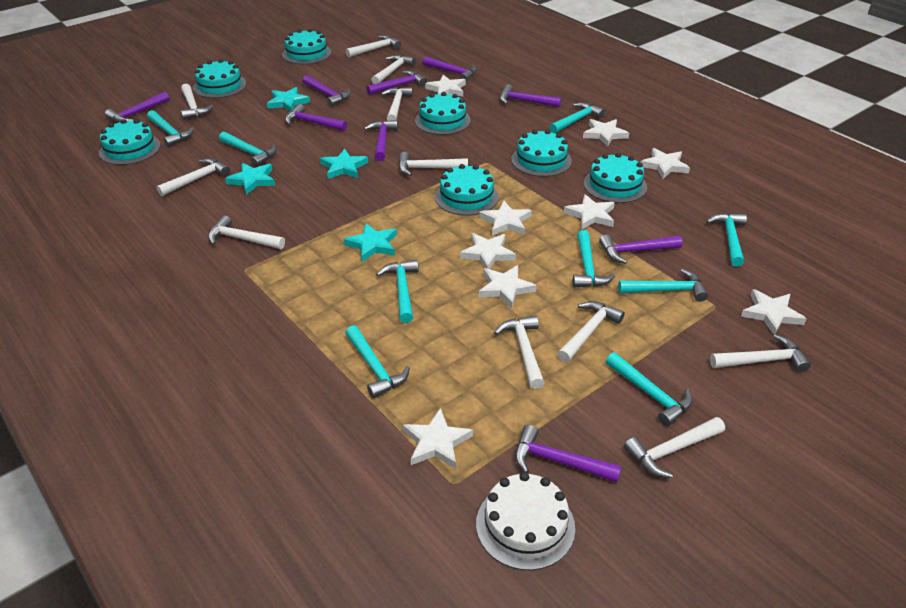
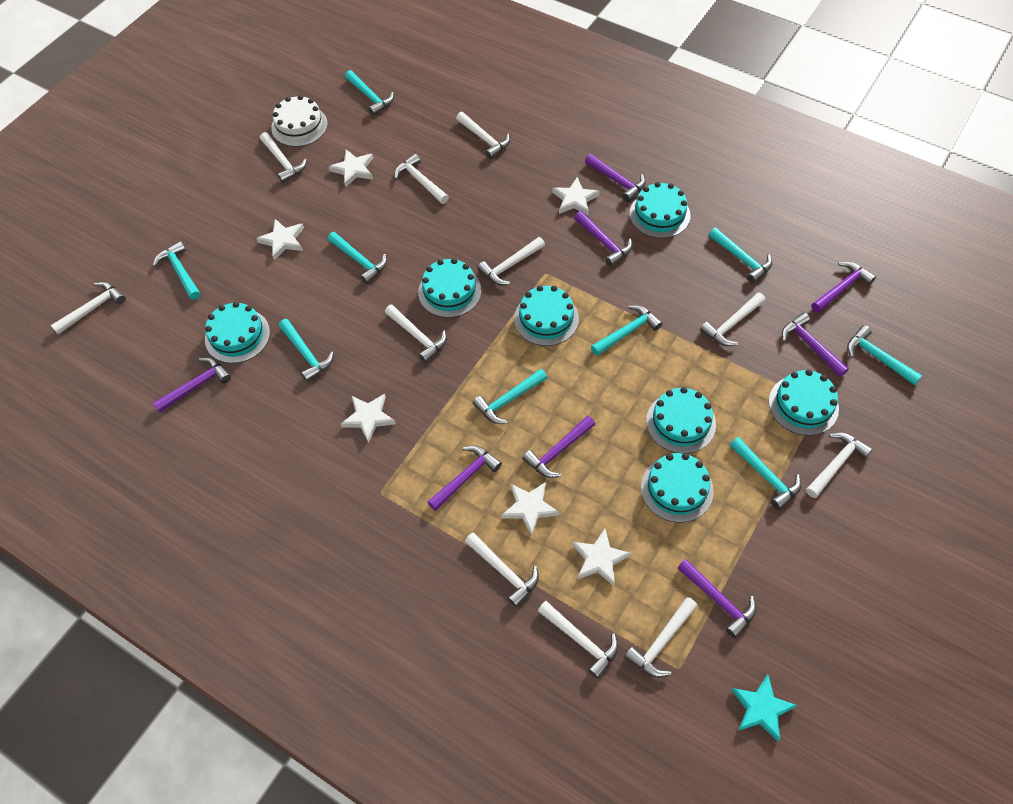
purple hammer: [105,92,169,123] [285,104,347,131] [302,75,351,107] [364,120,398,161] [366,71,427,95] [423,56,477,82] [500,84,561,107] [515,425,621,482] [599,235,683,264] = 9 -> [153,358,231,413] [428,446,502,511] [522,416,595,478] [574,211,632,267] [585,154,645,202] [677,559,756,638] [782,312,849,377] [811,262,876,313] = 8
turquoise star: [225,163,275,195] [267,87,310,111] [320,149,368,179] [344,223,397,262] = 4 -> [731,675,797,742] = 1
white star: [403,408,473,469] [425,75,466,97] [460,233,516,269] [479,201,532,236] [479,265,537,308] [564,194,615,230] [583,119,629,147] [641,148,690,179] [741,289,806,335] = 9 -> [256,219,304,260] [329,149,373,187] [340,394,396,443] [501,482,559,536] [552,177,600,216] [572,529,631,586] = 6

